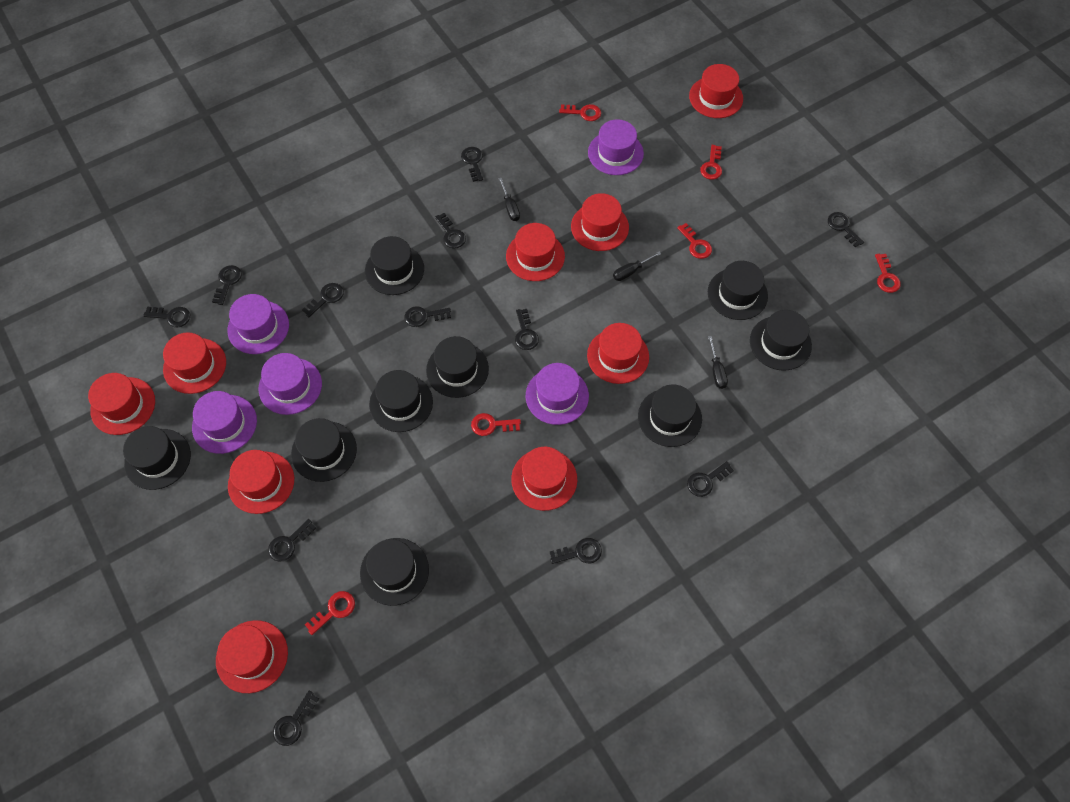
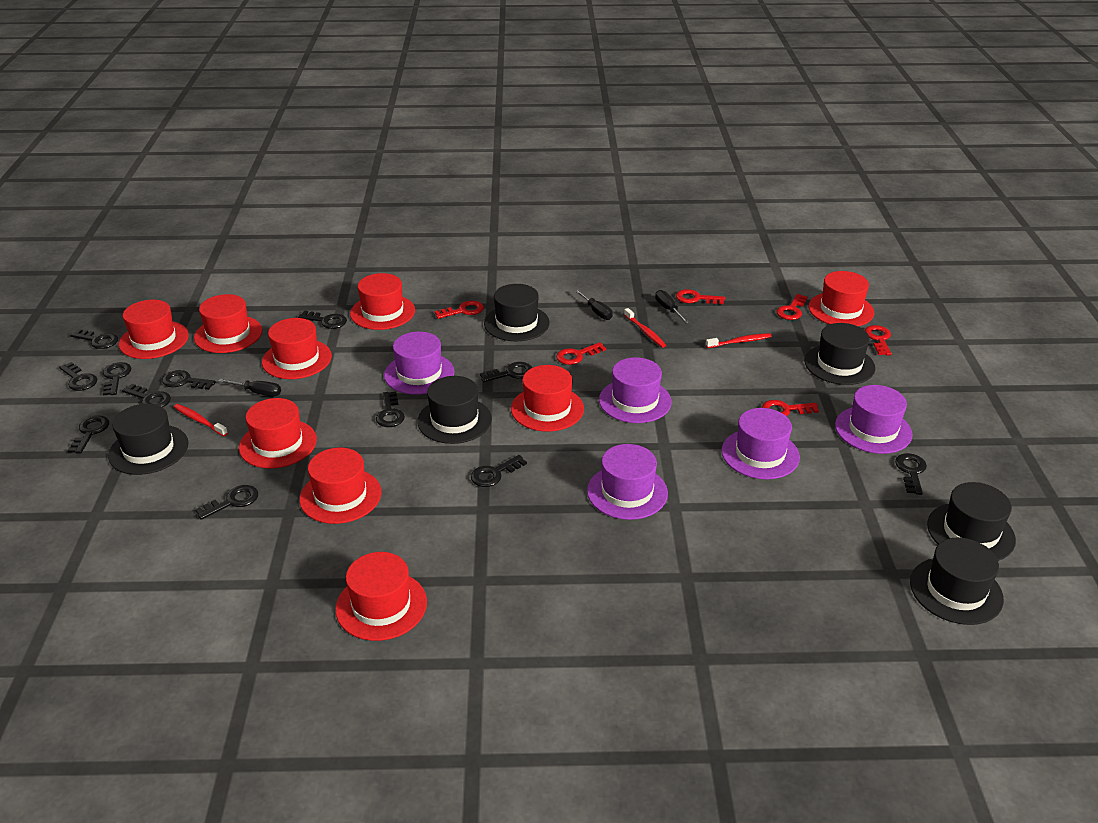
black hat: [123,426,191,490] [291,418,357,482] [360,538,429,606] [365,236,424,295] [369,370,433,432] [426,336,489,398] [638,385,702,447] [708,261,768,320] [750,310,812,371] = 9 -> [108,404,189,475] [417,376,492,444] [484,284,550,341] [805,323,875,385] [910,538,1004,625] [927,482,1016,561] = 6
red toothbrush: none = 0 -> [174,404,228,436] [624,308,666,348] [706,333,772,348] = 3

